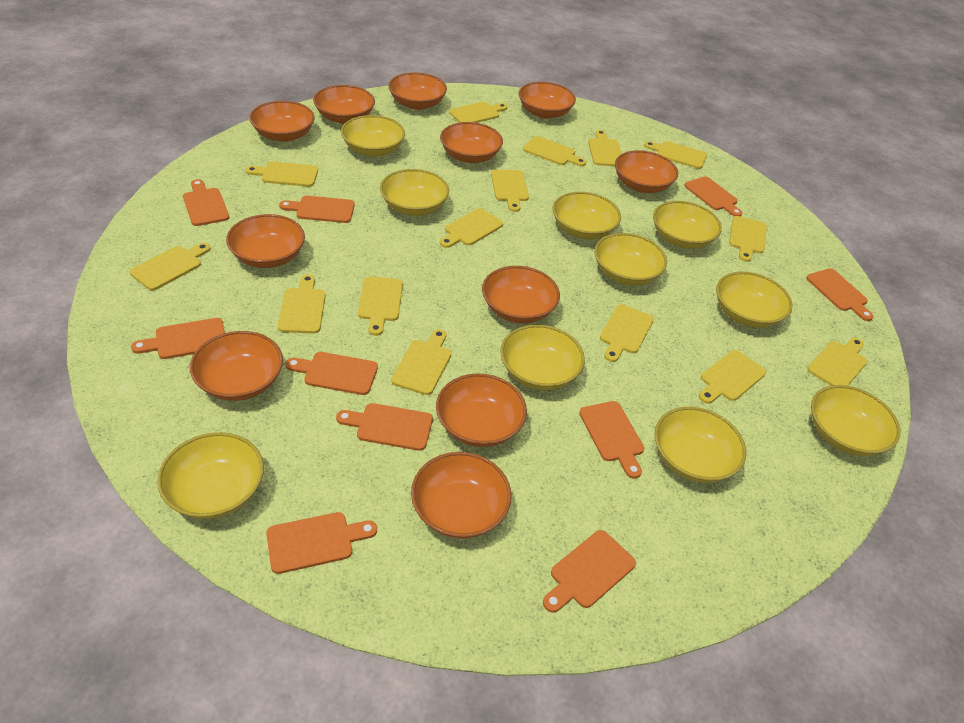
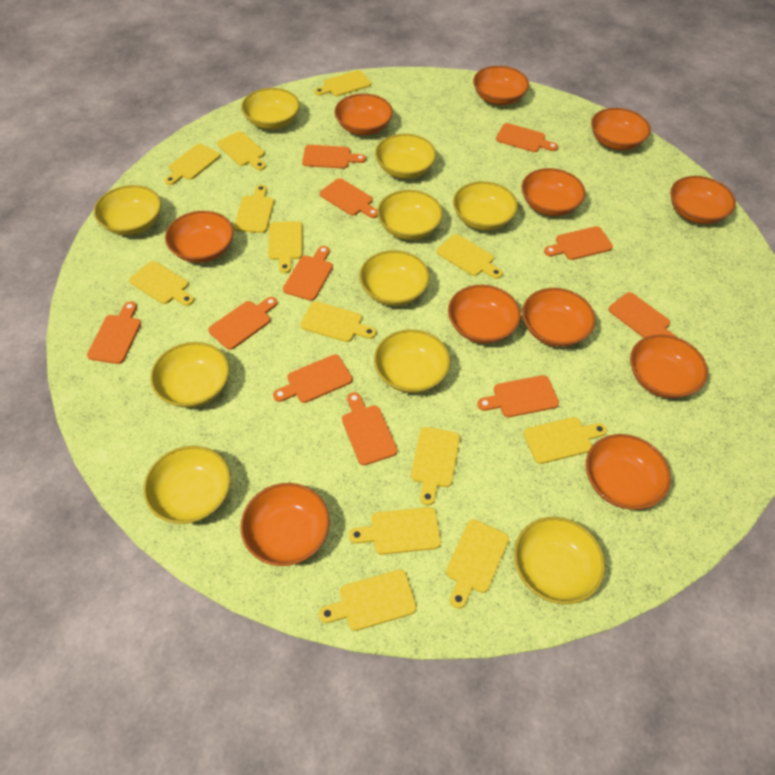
orange cutting board: [131,318,225,359] [183,179,229,226] [266,512,377,574] [279,196,355,223] [286,352,378,395] [336,403,433,451] [543,530,636,613] [579,401,644,479] [684,176,742,216] [806,268,874,321] = 10 -> [87,302,141,364] [208,297,278,350] [273,354,353,403] [283,246,333,301] [302,145,366,169] [320,178,378,218] [342,392,397,465] [477,375,559,417] [496,123,558,152] [544,226,613,260] [608,292,677,338] = 11
yellow cutting board: [130,243,211,291] [246,161,318,187] [278,274,326,333] [358,277,403,336] [391,329,451,395] [440,208,503,248] [449,102,508,123] [491,170,529,212] [523,136,586,166] [588,130,622,166] [600,304,654,362] [644,141,707,169] [699,350,766,404] [729,216,767,262] [807,338,867,386] = 15 -> [129,261,194,306] [165,144,220,185] [217,131,266,171] [234,185,274,233] [268,221,302,273] [300,301,376,342] [314,70,371,96] [319,569,417,631] [349,507,441,555] [411,427,460,505] [437,234,502,279] [446,519,509,609] [524,417,607,464] = 13

